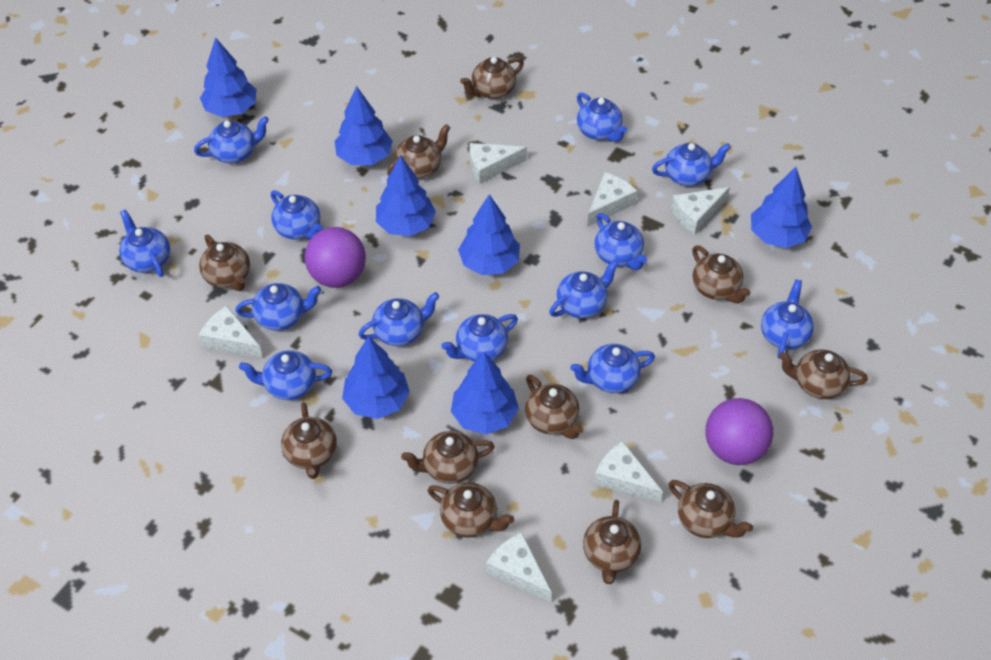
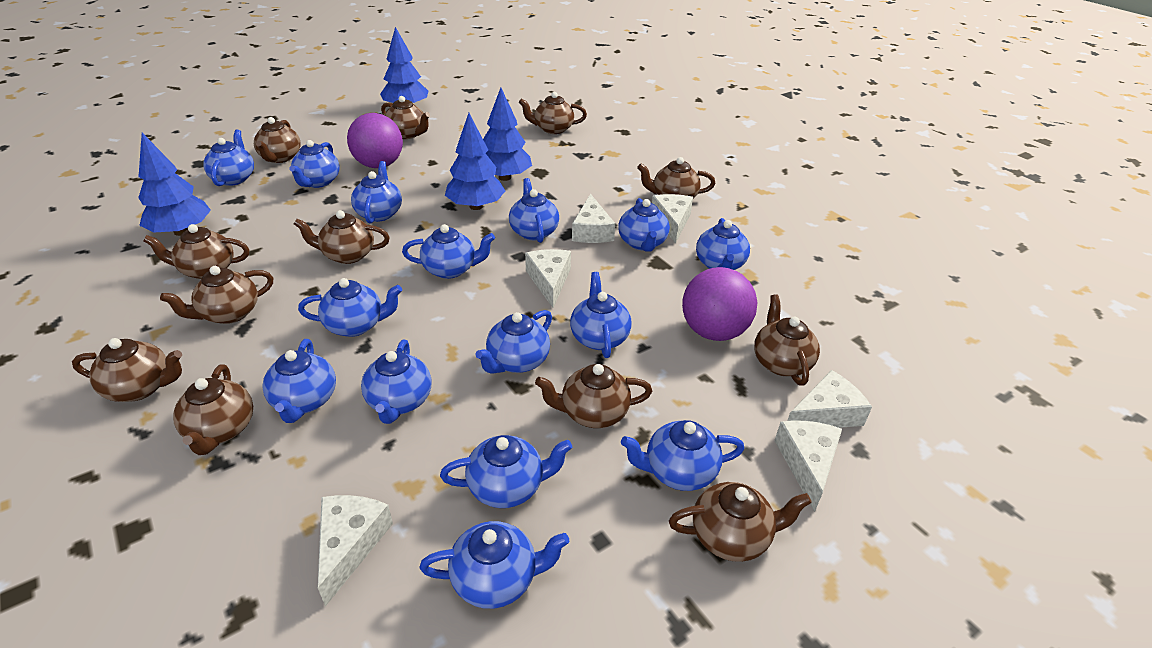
blue teapot: [119,209,170,277] [194,116,269,164] [235,283,321,331] [239,350,332,400] [271,190,322,239] [358,292,439,346] [441,314,518,362] [549,260,619,318] [570,344,655,393] [577,93,627,142] [595,213,647,270] [652,143,731,186] [761,279,814,359] = 13 -> [203,130,254,186] [262,339,336,423] [289,140,340,188] [298,278,402,337] [351,161,402,224] [361,340,432,424] [402,224,495,279] [420,521,570,609] [440,435,572,508] [476,310,552,374] [509,178,559,243] [570,272,632,358] [618,198,670,252] [621,420,745,491] [696,218,750,270] = 15
blue tree: [200,37,257,117] [334,86,393,165] [342,336,410,419] [376,155,436,236] [451,352,519,435] [458,194,520,275] [751,167,812,248] = 7 -> [138,133,211,236] [380,27,428,103] [445,113,505,210] [483,88,532,181] = 4
brown teapot: [199,235,250,291] [281,402,337,479] [387,124,451,179] [401,431,495,484] [428,482,514,538] [460,57,524,99] [525,375,583,439] [583,500,641,584] [669,480,753,538] [692,245,751,303] [779,349,868,399] = 11 -> [72,338,182,402] [143,224,249,279] [160,266,273,324] [173,364,253,455] [254,117,301,163] [294,210,390,264] [381,96,430,139] [519,92,587,134] [535,364,652,428] [637,157,715,198] [669,482,812,562] [754,294,820,386] = 12

